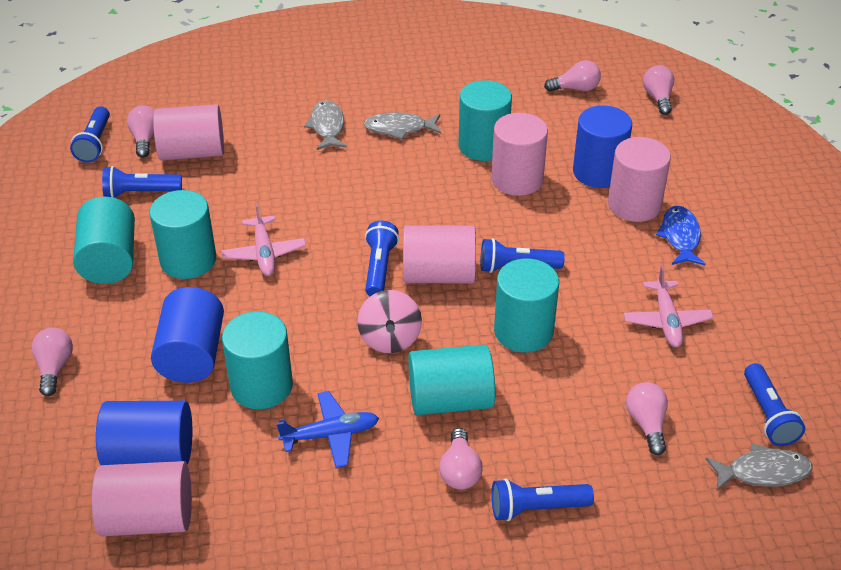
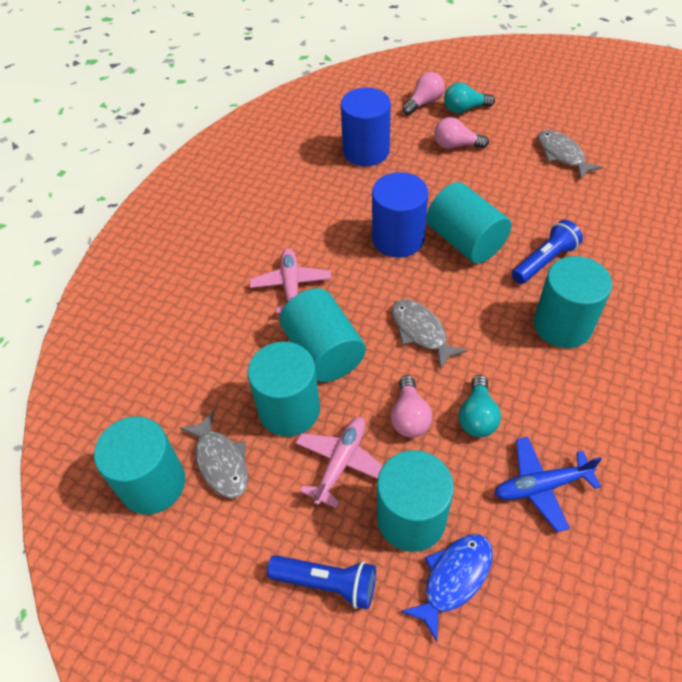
blue cylinder: [96,401,192,465] [151,287,224,383] [573,106,632,188] = 3 -> [341,88,391,166] [372,172,428,258] = 2
blue flashlight: [70,106,110,163] [102,166,182,198] [365,221,399,296] [480,238,565,273] [491,478,594,521] [744,363,805,446] = 6 -> [267,555,376,609] [512,220,583,284] = 2
pink cylinder: [92,461,192,536] [153,104,224,160] [403,225,476,283] [491,113,548,196] [608,137,671,222] = 5 -> none = 0
pink light bulb: [32,328,73,396] [127,106,154,158] [439,428,482,490] [544,60,601,92] [626,382,668,455] [643,65,674,115] = 6 -> [391,375,432,438] [403,72,445,115] [434,117,489,149] = 3
pink spinning top: [358,290,422,353] = 1 -> none = 0
turquoise light bulb: none = 0 -> [444,83,495,113] [459,375,501,437] = 2

